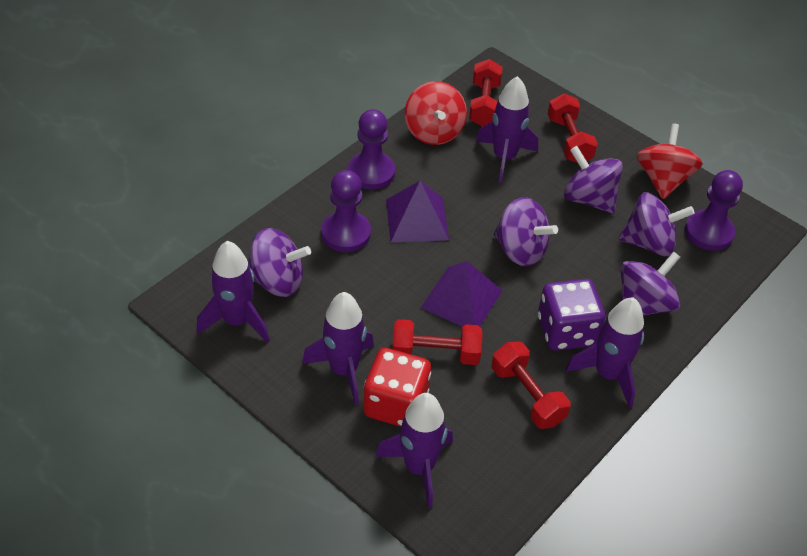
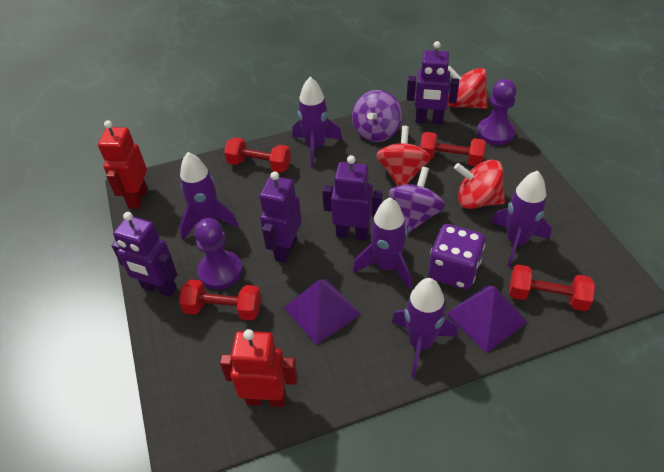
purple pawn: [321,170,371,252] [348,109,395,190] [685,170,743,251] = 3 -> [194,218,242,290] [477,79,516,145] = 2
purple robot: none = 0 -> [111,212,177,297] [260,171,302,263] [322,155,383,241] [407,41,459,125] = 4
purple spinning top: [248,228,311,297] [494,197,558,267] [564,146,623,214] [618,192,695,256] [621,252,680,316] = 5 -> [352,90,402,142] [389,167,445,234] = 2
red dice: [363,348,431,427] = 1 -> none = 0
red robot: none = 0 -> [98,120,147,209] [220,329,298,407] = 2
red spinning top: [405,81,467,145] [637,123,703,199] = 2 -> [376,126,431,186] [447,66,487,109] [454,160,505,209] = 3

